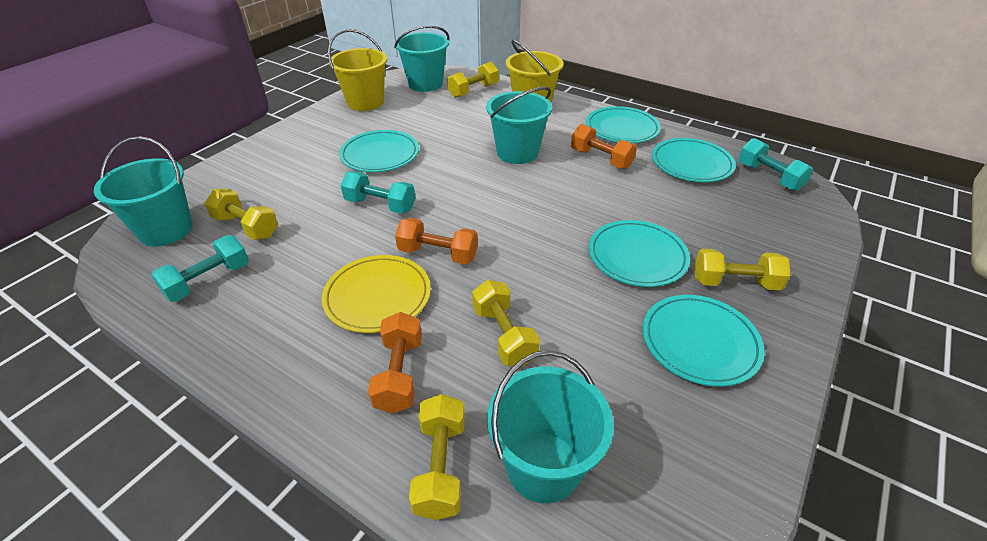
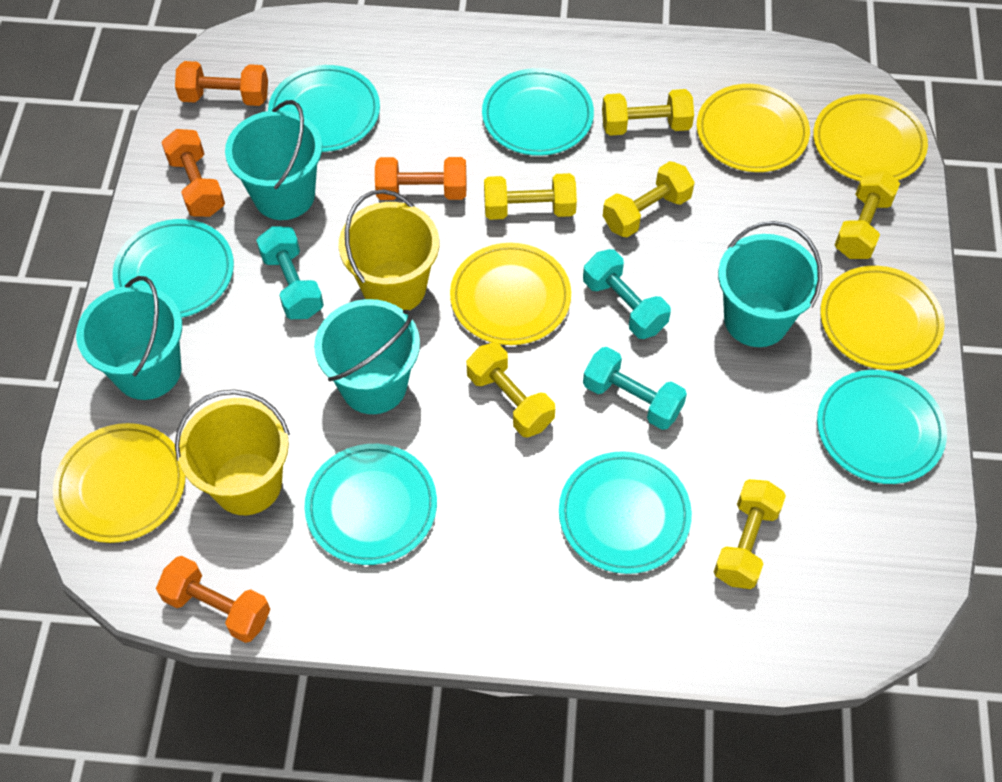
orange dumbbell: [368,312,422,413] [395,218,478,264] [571,124,637,169] = 3 -> [156,556,271,643] [161,129,225,217] [175,61,268,106] [375,157,466,200] = 4
turquoise plate: [339,130,419,172] [586,106,661,143] [589,220,690,287] [643,295,764,387] [652,138,736,182] = 5 -> [113,219,234,318] [268,65,380,152] [304,444,437,565] [482,68,594,156] [559,451,692,574] [817,370,947,484] = 6
yellow dumbbell: [204,189,278,240] [409,394,465,520] [447,62,499,98] [472,280,540,367] [695,249,790,290] = 5 -> [466,342,555,438] [484,173,577,220] [602,89,694,136] [603,161,695,237] [714,479,786,589] [835,170,900,259] = 6
yellow plate: [322,255,431,333] = 1 -> [53,423,186,543] [450,243,571,345] [697,84,810,172] [813,94,928,181] [820,266,944,370] = 5

